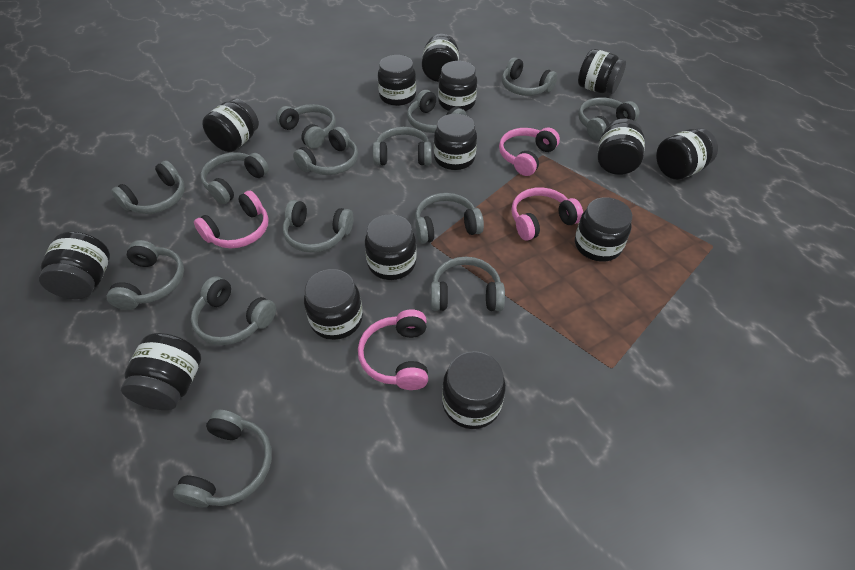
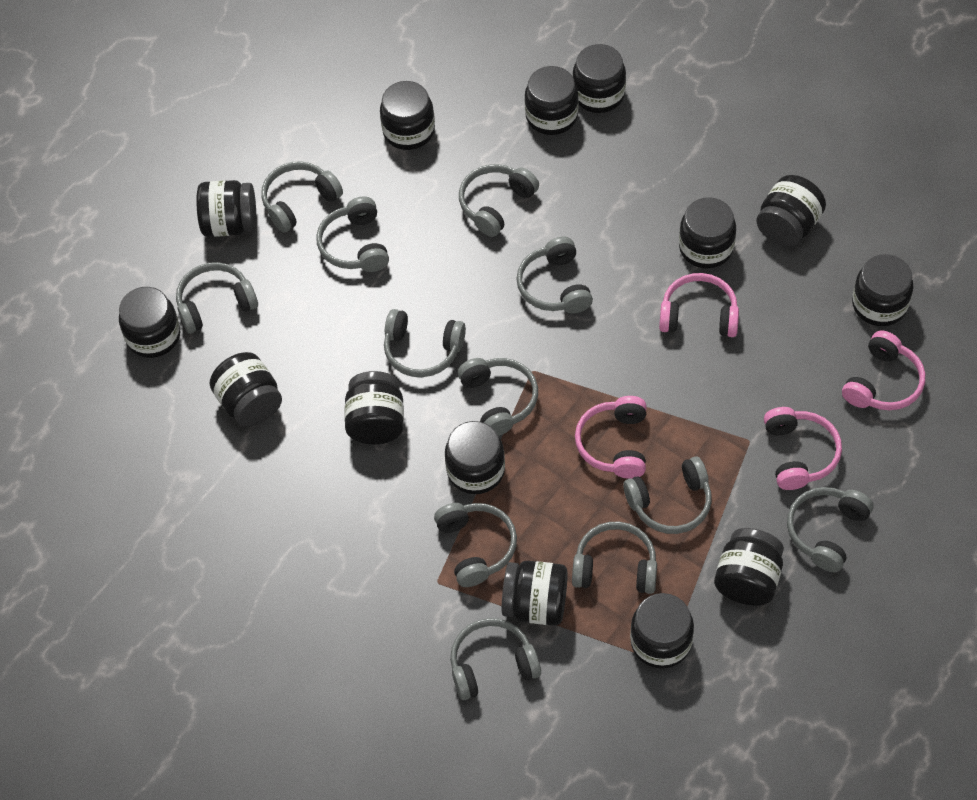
grey headphones: [107,240,184,310] [111,160,185,214] [173,410,272,507] [191,277,276,345] [200,152,269,204] [276,104,336,149] [283,200,354,253] [293,127,358,175] [373,127,432,166] [407,90,467,133] [415,193,484,244] [431,257,505,311] [502,57,557,96] [578,97,639,140] = 14 -> [176,262,258,333] [261,161,343,233] [316,196,389,272] [384,309,466,377] [434,503,517,587] [450,618,541,700] [458,358,538,436] [459,164,539,237] [516,237,593,313] [572,522,657,594] [623,456,712,534] [787,487,873,572] = 12

